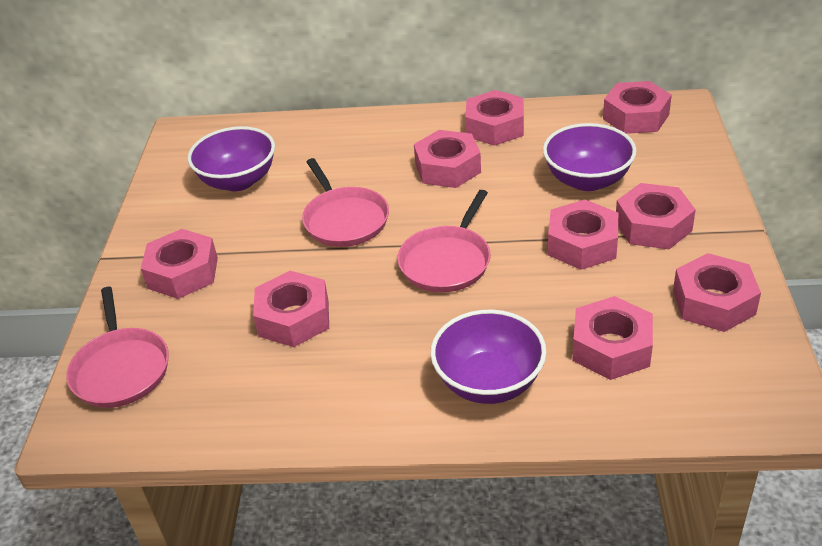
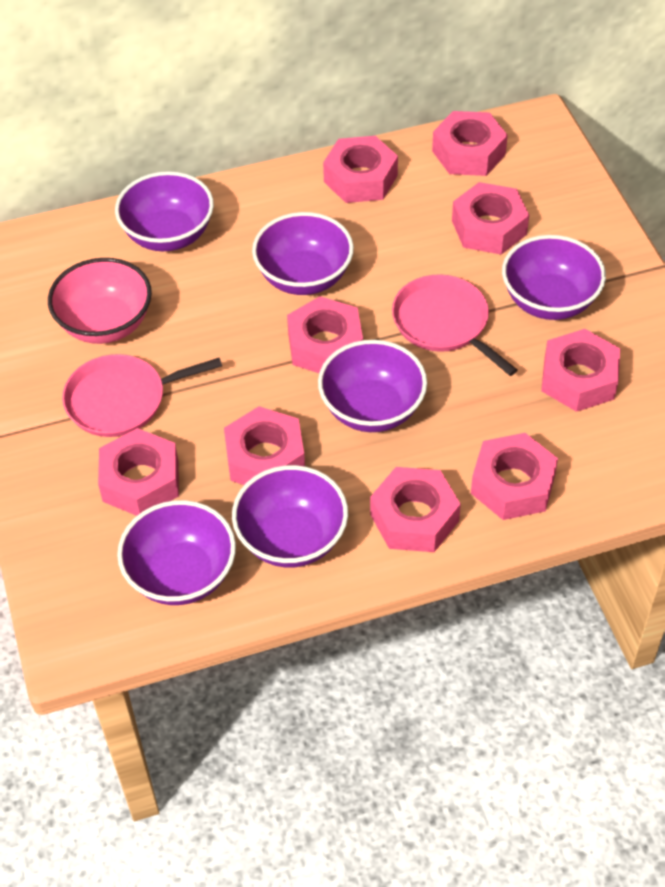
pink bowl: none = 0 -> [48,258,152,344] = 1
pink pan: [66,287,169,408] [302,158,389,247] [397,190,491,293] = 3 -> [62,354,222,437] [392,274,517,376] = 2
purple bowl: [188,126,275,191] [431,310,547,404] [543,123,637,191] = 3 -> [115,171,214,251] [117,500,236,605] [232,465,348,568] [252,212,354,295] [318,340,427,432] [502,235,606,320] = 6

